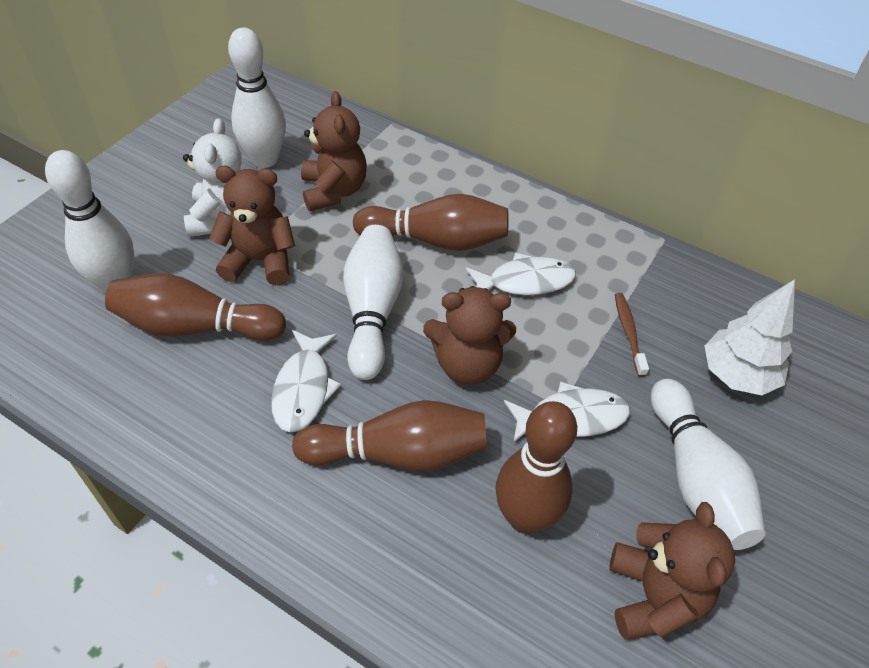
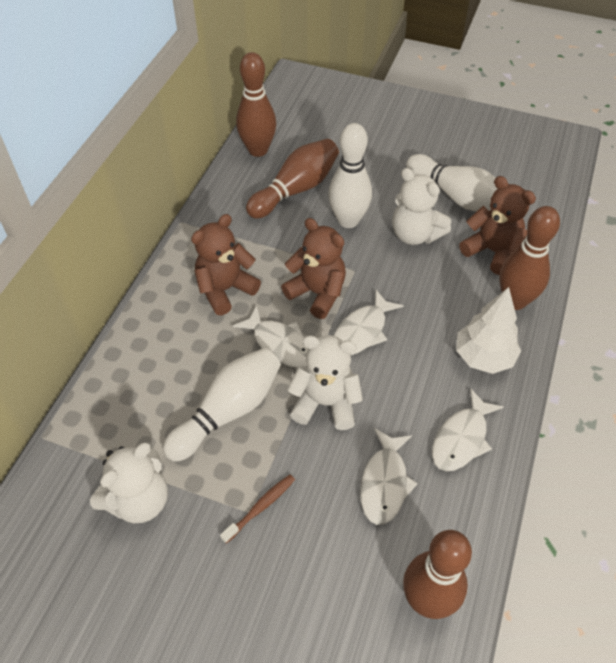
brown teddy bear: [209,166,295,285] [301,91,367,211] [423,286,516,385] [609,502,735,640] = 4 -> [191,214,261,315] [281,218,346,319] [459,176,536,275] = 3
white bowling pin: [45,150,134,293] [228,27,286,168] [343,225,403,380] [651,379,766,550] = 4 -> [163,348,281,462] [329,123,372,228] [406,154,497,211] = 3
white fish: [271,330,341,432] [465,253,576,295] [504,381,630,443] = 3 -> [233,305,308,368] [333,290,404,355] [360,428,418,525] [432,388,504,471] = 4
white teddy bear: [183,118,242,237] = 1 -> [90,442,168,523] [287,335,363,430] [392,168,451,245] = 3

